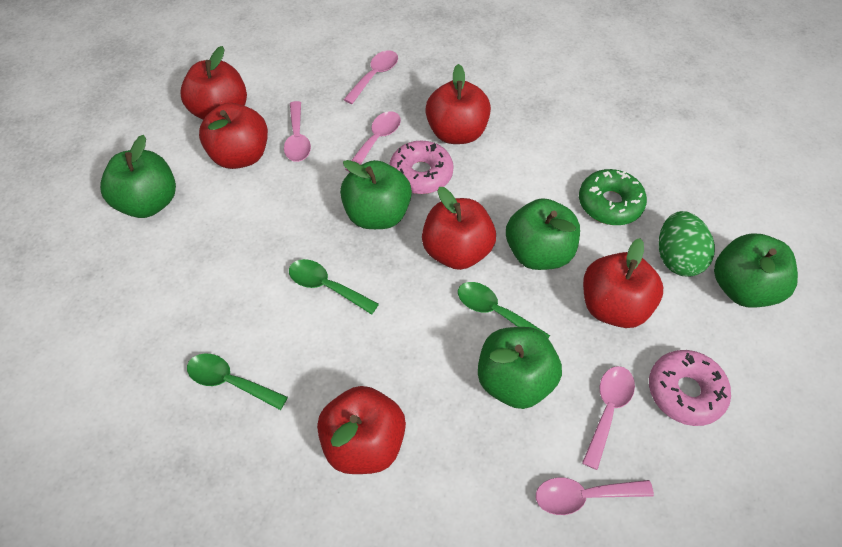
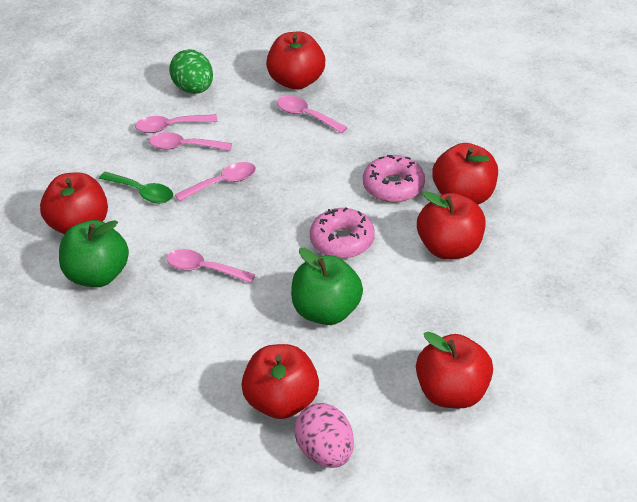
green apple: [100,135,176,218] [340,160,412,229] [478,327,562,409] [506,198,580,270] [714,233,798,307] = 5 -> [59,220,129,287] [291,248,363,325] = 2
green donut: [579,169,647,225] = 1 -> none = 0
green spoon: [187,353,288,410] [289,259,379,315] [458,282,550,338] = 3 -> [99,172,173,204] = 1
pink egg: none = 0 -> [294,403,354,468] = 1

